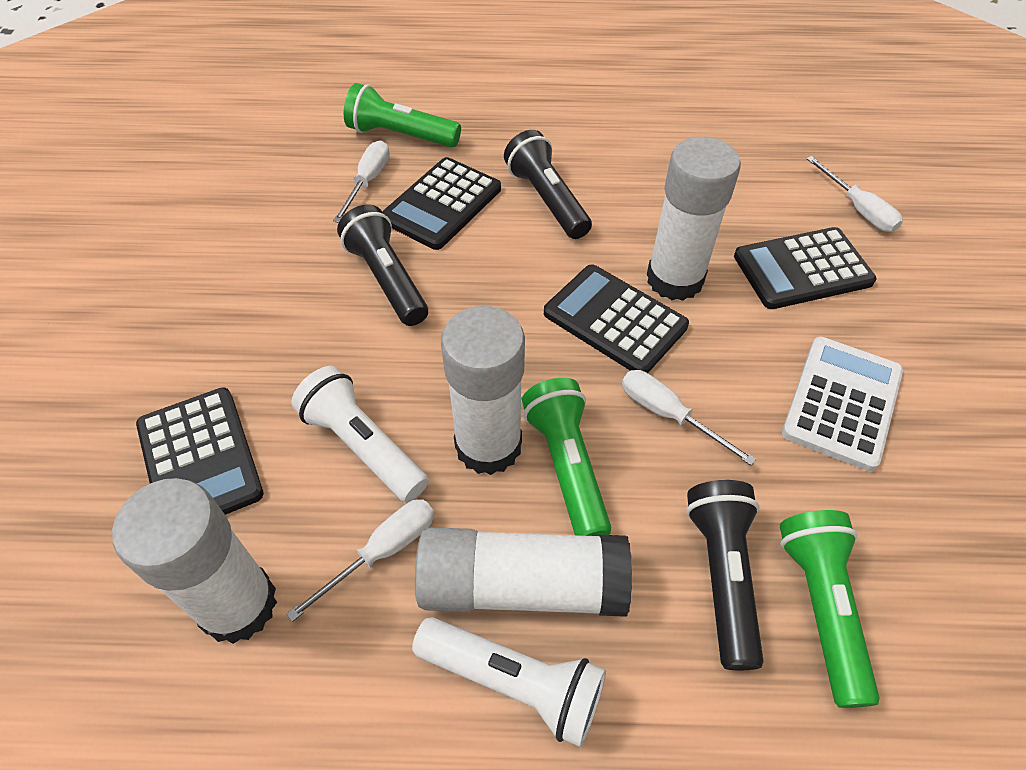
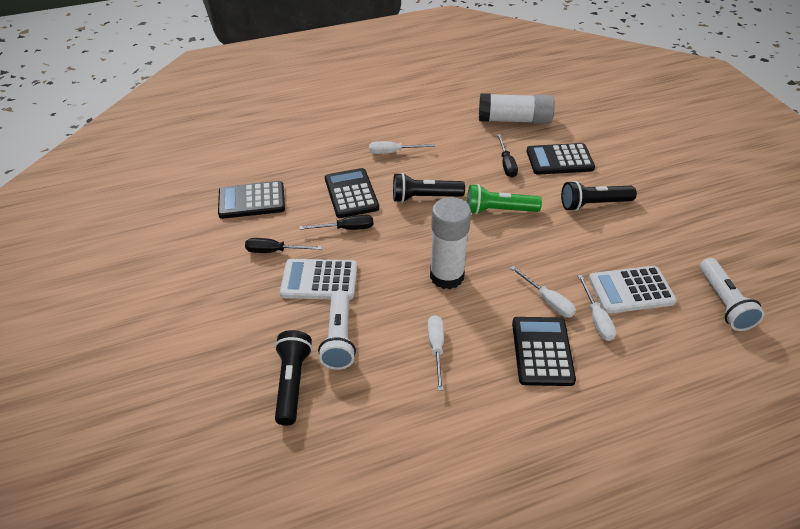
black screwdriver: none = 0 -> [245,238,322,253] [299,215,373,230] [497,134,518,178] = 3
green flashlight: [344,83,461,147] [522,378,611,536] [780,510,880,708] = 3 -> [467,184,542,214] = 1
white calculator: [782,337,903,471] = 1 -> [280,259,357,300] [589,266,677,314] = 2
white glue stick: [112,478,277,644] [415,527,632,617] [441,306,525,475] [647,137,741,301] = 4 -> [430,197,471,289] [479,93,555,124] = 2

